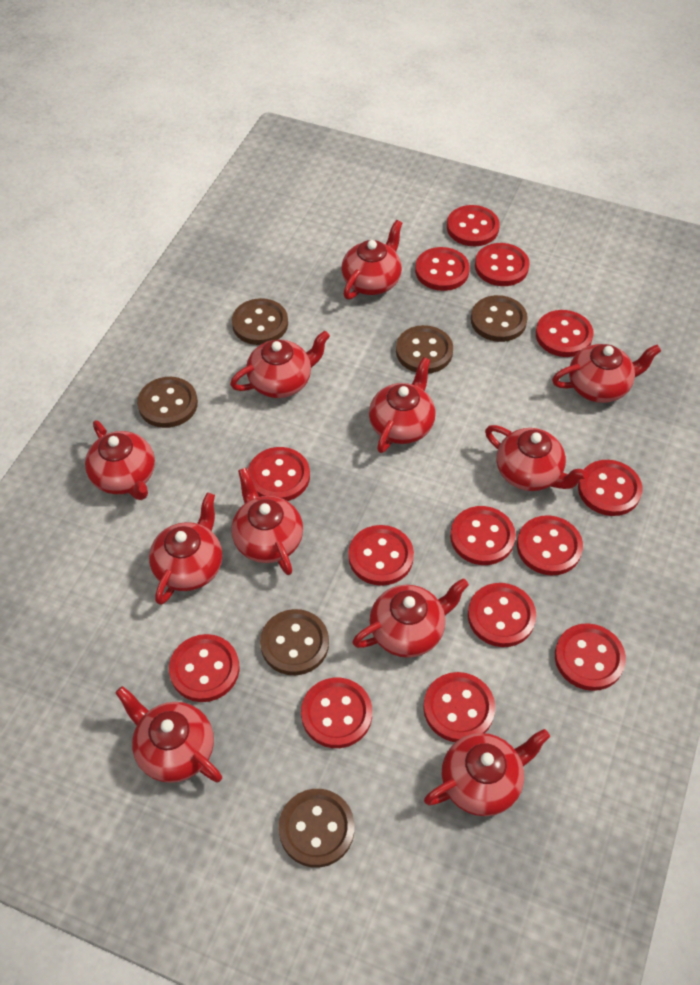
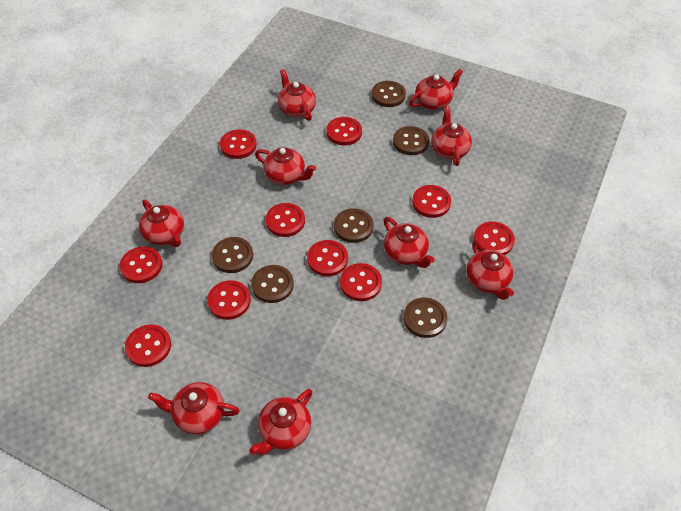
red button: [169,634,240,702] [248,447,310,501] [301,678,372,748] [348,525,414,586] [415,247,470,291] [423,672,495,742] [447,205,500,246] [450,506,516,565] [468,583,536,647] [475,243,530,286] [517,515,583,575] [536,310,594,357] [555,623,626,691] [578,460,643,516] = 14 -> [120,246,163,283] [125,325,171,367] [207,280,251,320] [220,129,257,159] [265,203,305,237] [307,240,348,276] [326,117,362,145] [340,263,382,301] [412,185,451,218] [473,222,515,255] = 10
red teapot: [85,420,155,500] [115,686,222,783] [149,493,222,605] [230,331,330,398] [231,468,303,575] [342,220,402,300] [352,578,469,658] [369,357,436,453] [424,729,550,816] [485,425,588,491] [552,344,661,403] = 11 -> [139,199,184,247] [148,382,240,434] [249,389,313,455] [255,147,316,185] [278,69,316,121] [383,217,435,268] [409,69,463,110] [431,106,472,166] [466,240,514,300] = 9

